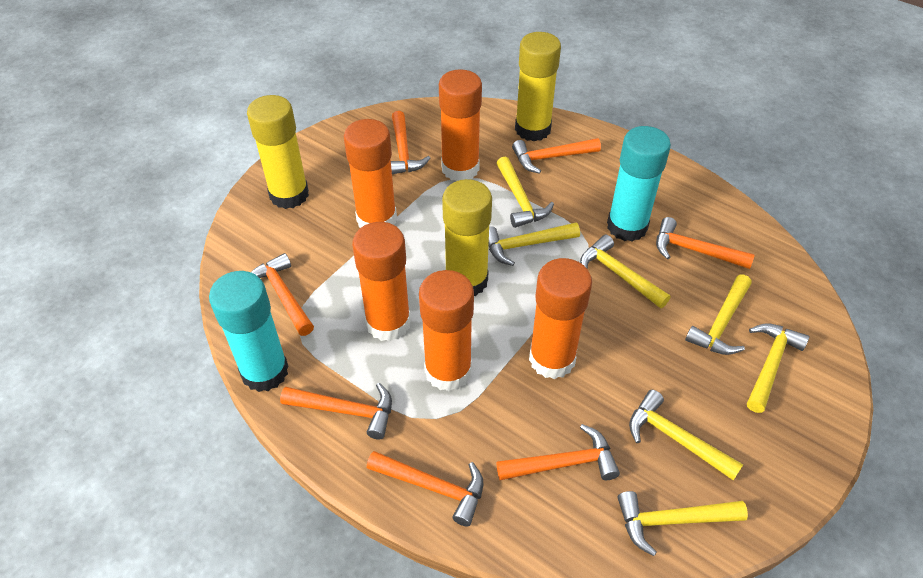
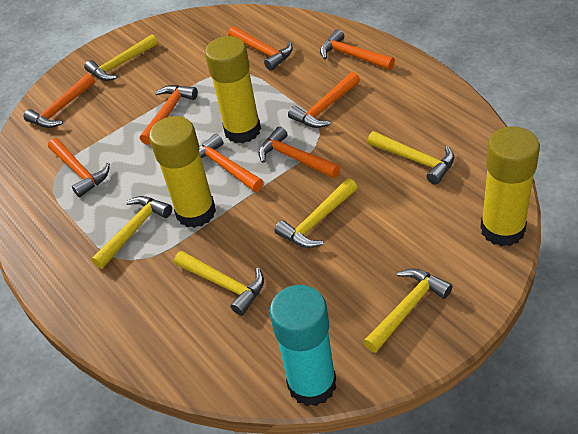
orange glue stick: [344,119,397,228] [352,222,411,341] [419,270,474,391] [439,69,482,181] [529,258,592,379] = 5 -> none = 0
orange hammer: [251,253,314,336] [280,383,392,440] [367,451,483,527] [391,111,430,174] [496,424,620,480] [512,138,601,174] [656,217,755,269] = 7 -> [24,73,95,128] [48,138,110,197] [140,85,198,145] [199,134,264,192] [228,26,293,71] [259,126,341,178] [288,72,360,128] [320,29,395,70] = 8
turquoise glue stick: [209,271,289,392] [607,126,671,242] = 2 -> [270,285,336,406] = 1
yellow hammer: [489,222,580,266] [496,156,554,228] [580,235,671,308] [618,491,748,556] [629,390,744,480] [685,274,752,355] [747,323,809,413] = 7 -> [84,34,158,81] [91,196,172,269] [174,251,264,316] [275,178,358,248] [363,268,453,353] [367,131,454,185] = 6

